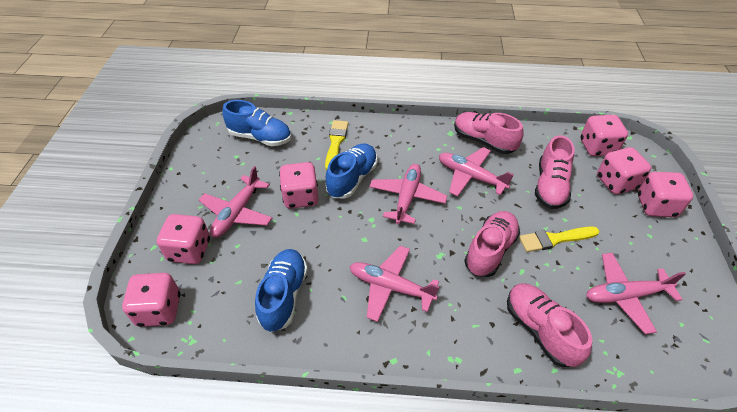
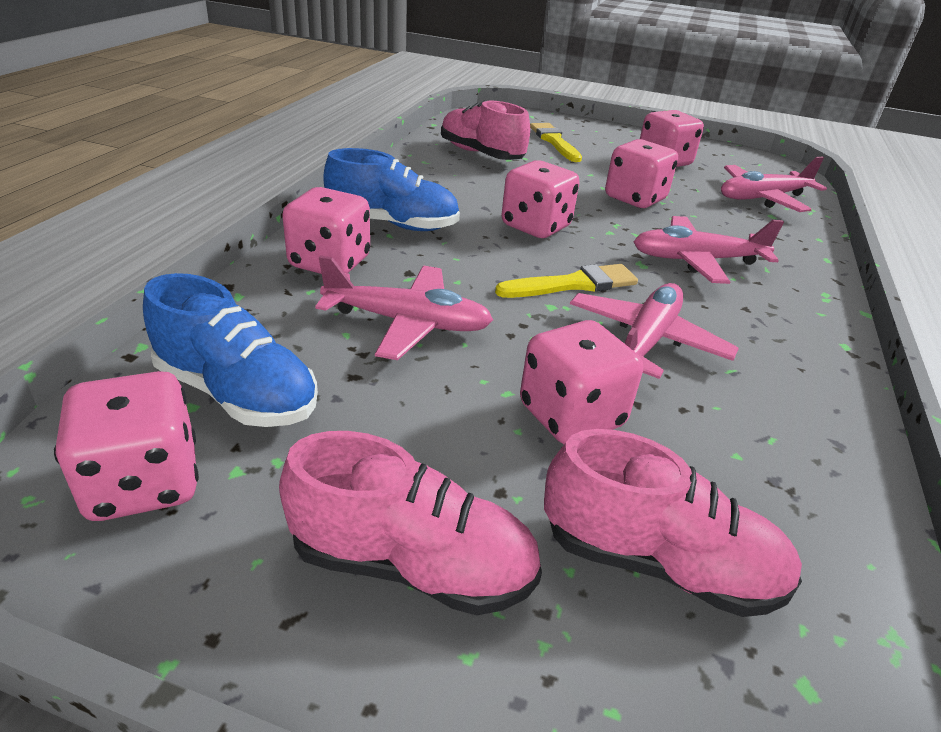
blue shoe: [222,100,291,146] [255,249,308,332] [326,143,377,199] = 3 -> [143,273,318,427] [323,148,460,231] = 2
pink plane: [199,166,272,238] [350,246,440,322] [369,164,447,224] [439,147,514,197] [586,253,686,334] = 5 -> [315,256,493,360] [570,283,739,379] [633,216,784,284] [721,157,827,212] = 4
pink shoe: [454,112,524,154] [464,211,520,277] [507,283,593,367] [535,135,575,209] = 4 -> [279,431,542,616] [441,100,530,160] [544,429,802,617] = 3

